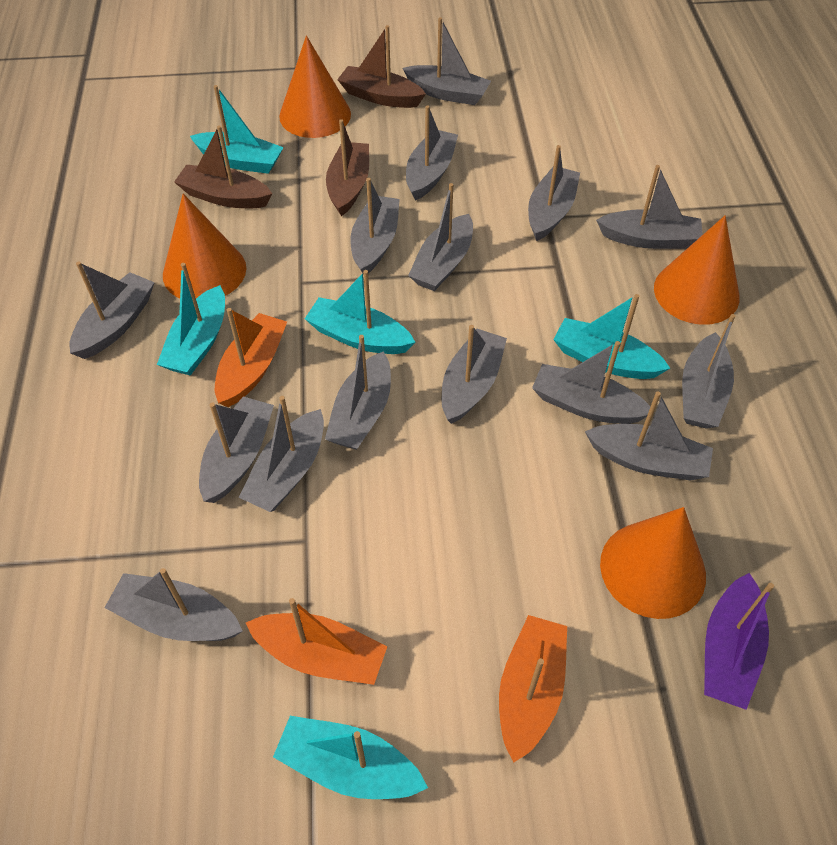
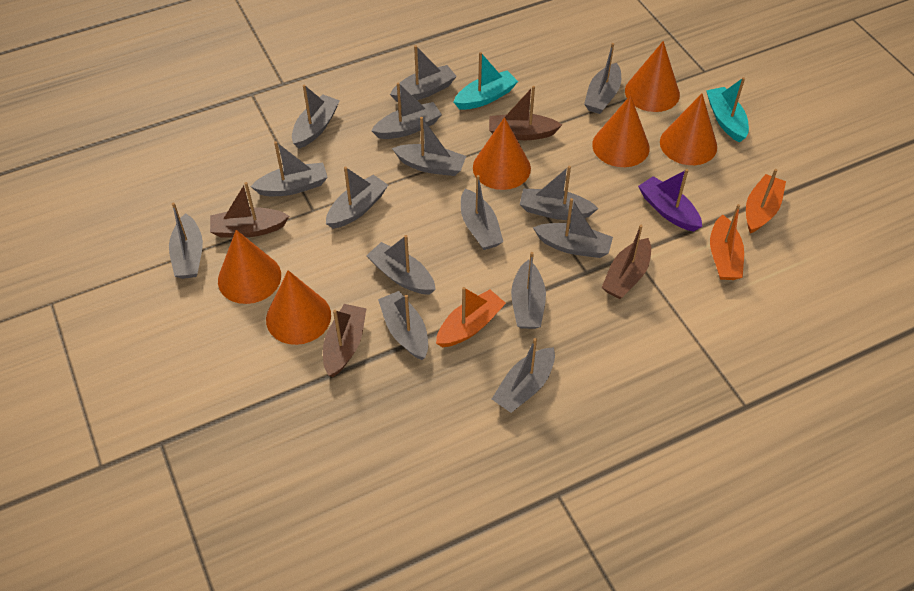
brown boat: [174,125,272,208] [326,119,369,216] [337,25,426,108] = 3 -> [210,182,289,238] [323,304,367,377] [489,86,562,140] [602,225,651,299] = 4
orange cone: [163,194,246,298] [279,36,351,138] [600,507,706,619] [654,215,740,325] = 4 -> [218,230,281,304] [266,270,331,345] [473,117,531,190] [592,95,650,167] [625,41,680,112] [660,94,717,165] = 6
turquoise boat: [157,263,225,376] [190,85,284,174] [273,716,428,799] [305,270,415,354] [553,294,670,379] = 5 -> [454,52,518,110] [706,77,749,143] = 2

